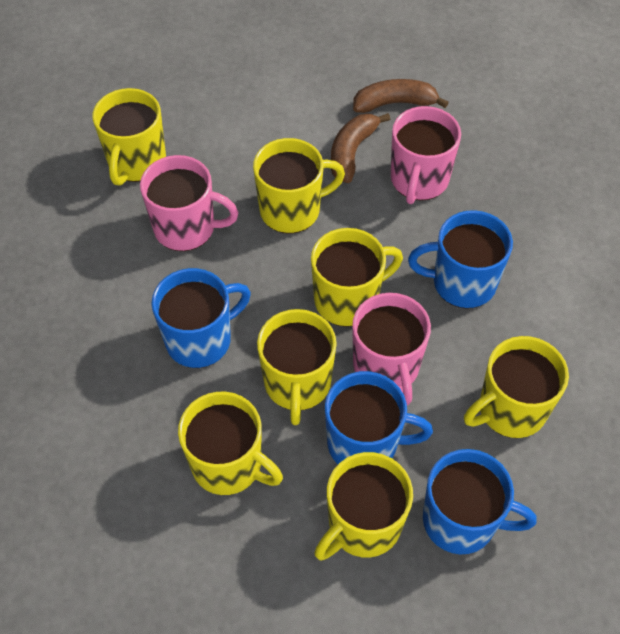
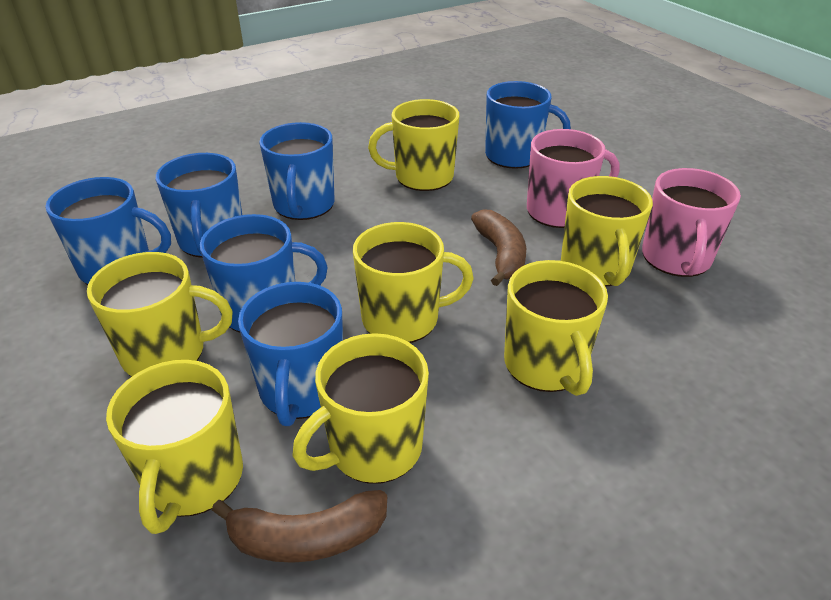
blue mug: [152,268,251,368] [325,371,433,464] [408,210,513,309] [423,449,537,555] = 4 -> [45,177,171,285] [156,153,242,258] [200,214,328,333] [238,282,343,426] [260,122,335,220] [485,81,571,169] = 6
pink mug: [140,155,239,251] [352,293,431,405] [391,106,461,204] = 3 -> [527,129,619,228] [642,168,741,277] = 2

